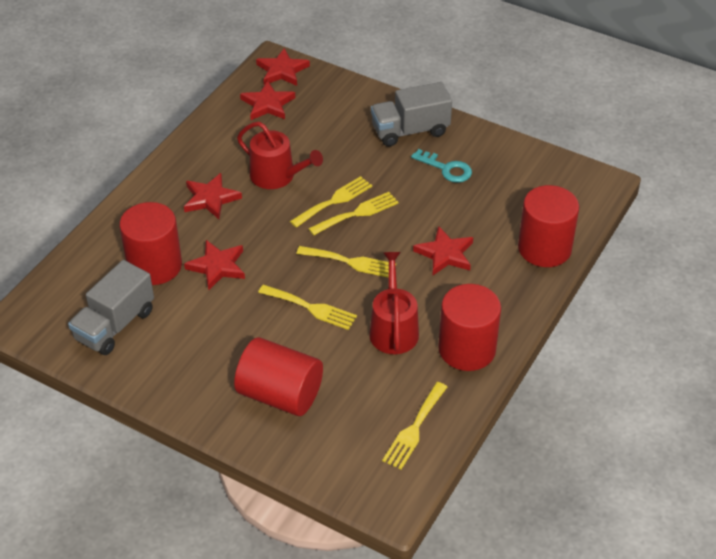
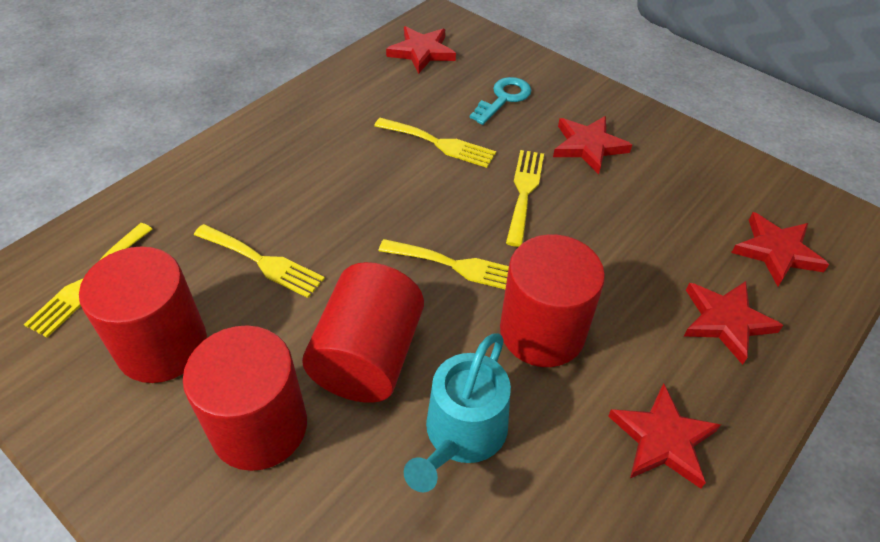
grey truck: [68,260,154,355] [371,82,452,147] = 2 -> none = 0
red watering can: [237,122,323,189] [369,252,419,354] = 2 -> none = 0
turquoise watering can: none = 0 -> [404,333,511,492] = 1

